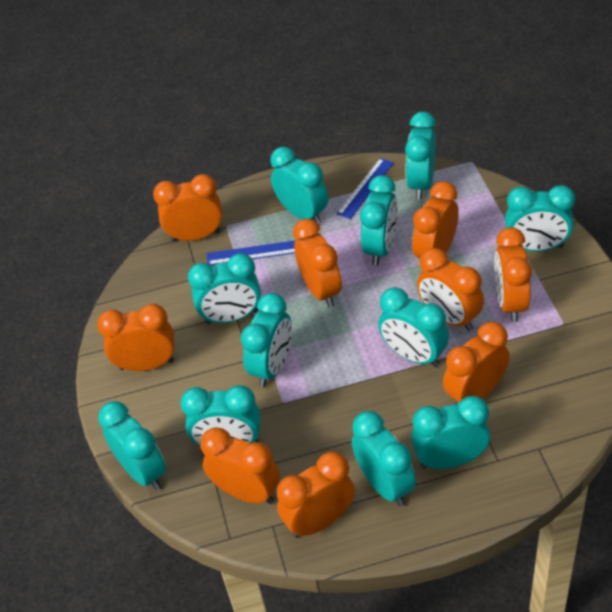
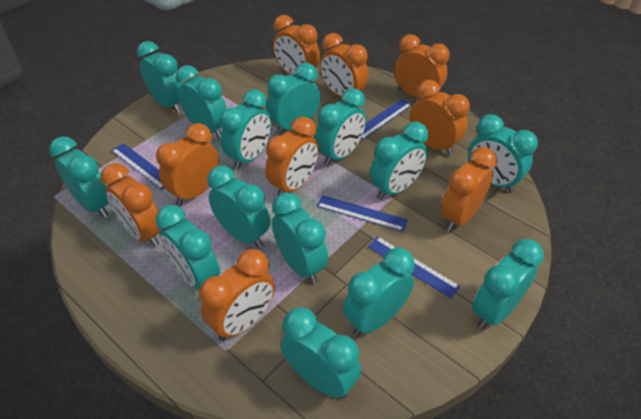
blue ruler: [207,240,296,265] [337,158,394,219] = 2 -> [111,143,164,190] [316,195,408,232] [361,99,412,140] [368,236,461,298] = 4
turquoise clock: [98,401,166,490] [180,385,261,446] [188,253,261,324] [241,293,292,388] [270,147,328,225] [352,411,416,506] [360,175,398,266] [378,287,449,367] [405,112,436,199] [411,396,490,469] [505,185,575,252] = 11 -> [49,136,109,218] [137,41,183,113] [156,205,220,289] [176,65,227,139] [207,166,270,248] [220,89,271,170] [267,63,320,135] [272,192,328,284] [281,307,361,399] [315,88,366,166] [343,248,415,336] [370,122,428,200] [468,114,538,193] [472,239,544,329] = 14

